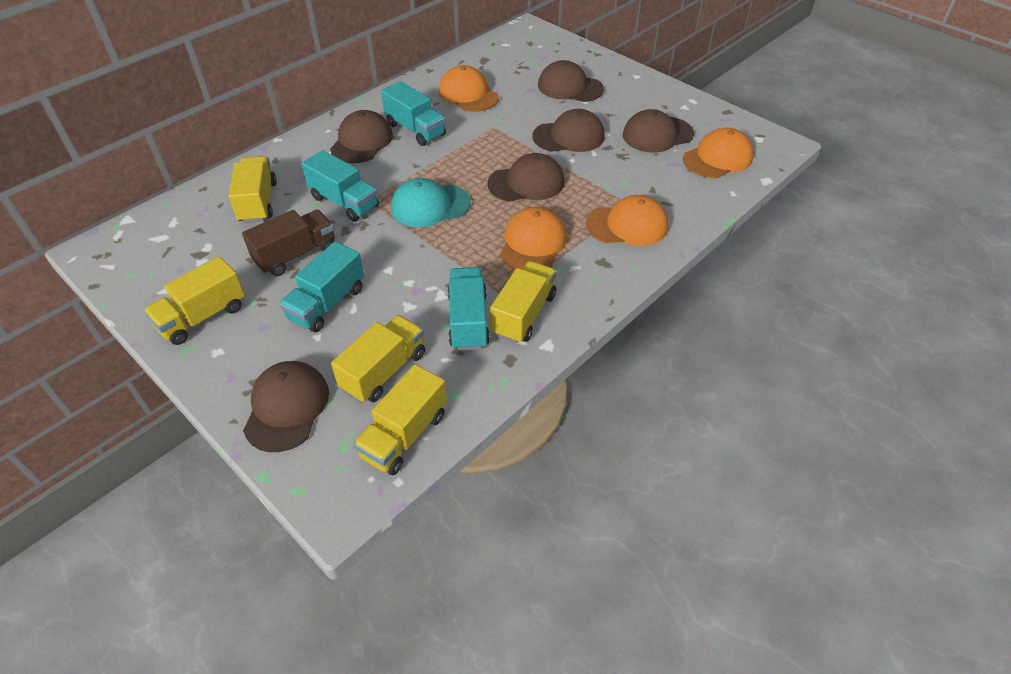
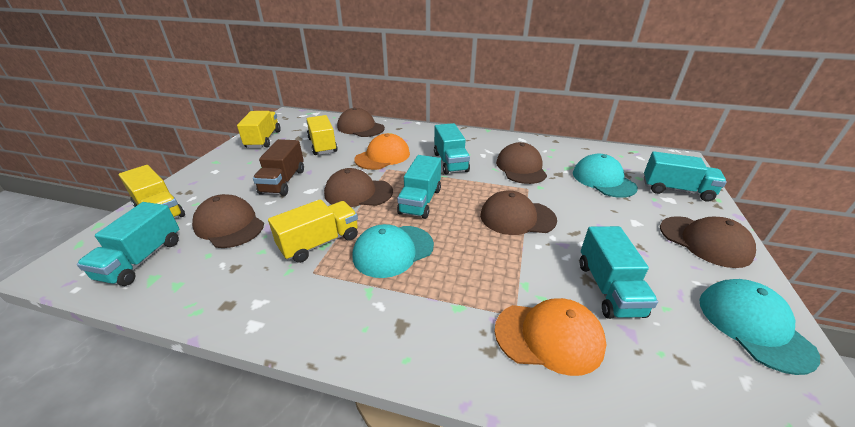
orange cap: [439,65,499,112] [500,207,567,270] [586,195,669,246] [683,128,754,178] = 4 -> [354,133,410,170] [494,298,607,376] = 2
turquoise cap: [391,178,471,227] = 1 -> [353,224,434,278] [573,154,638,198] [699,279,820,375] = 3
turquoise truck: [279,242,364,332] [302,150,379,222] [381,81,446,146] [448,267,490,351] = 4 -> [77,202,179,286] [397,155,441,219] [434,123,470,175] [580,226,658,319] [644,151,727,202] = 5
yellow truck: [143,256,245,345] [229,156,277,223] [331,315,425,403] [353,364,447,475] [490,261,557,344] = 5 -> [119,165,185,218] [237,111,281,148] [268,199,358,263] [306,115,338,155] = 4

